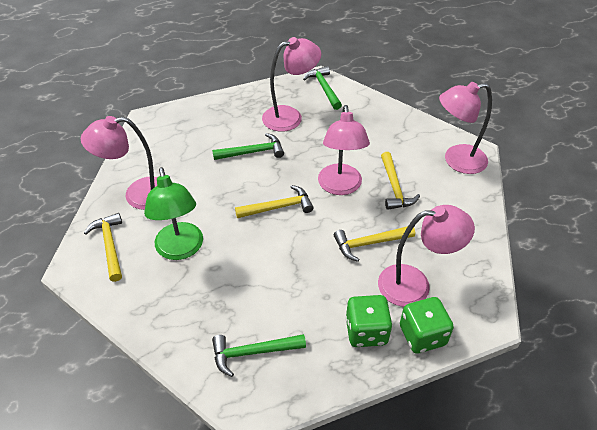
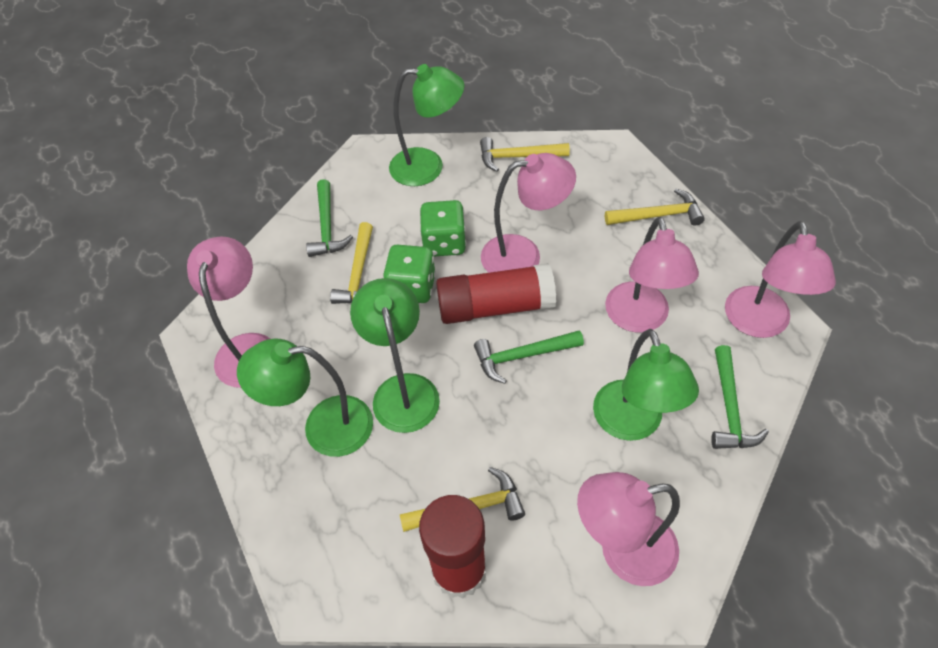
green lamp: [144,167,203,260] = 1 -> [237,339,373,457] [350,278,440,433] [389,64,464,186] [593,329,699,441] = 4
red glue stick: none = 0 -> [419,495,486,599] [436,263,556,324] = 2

